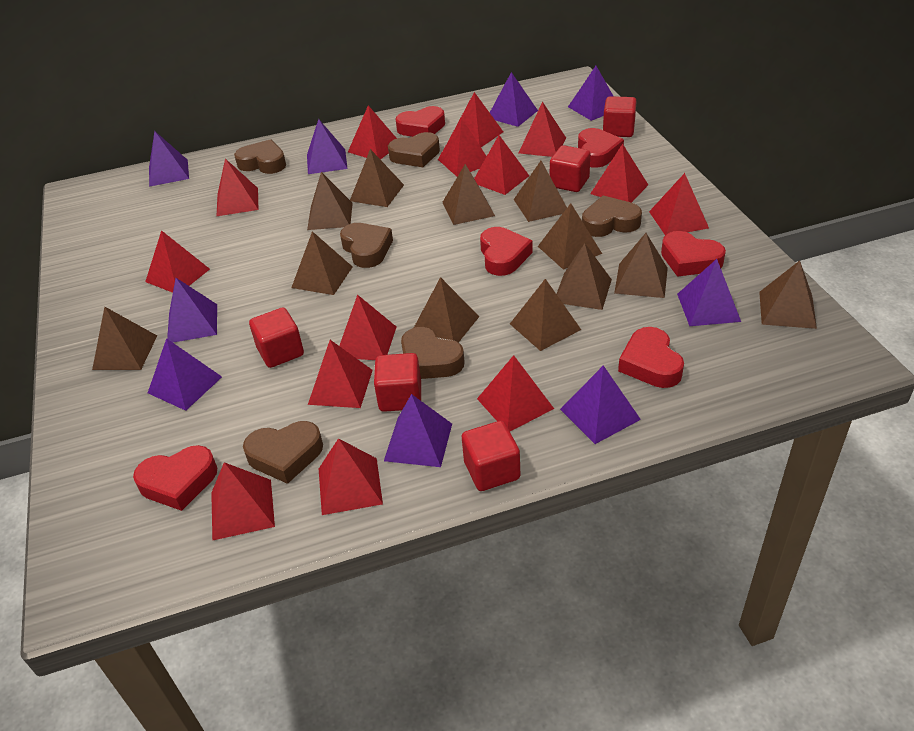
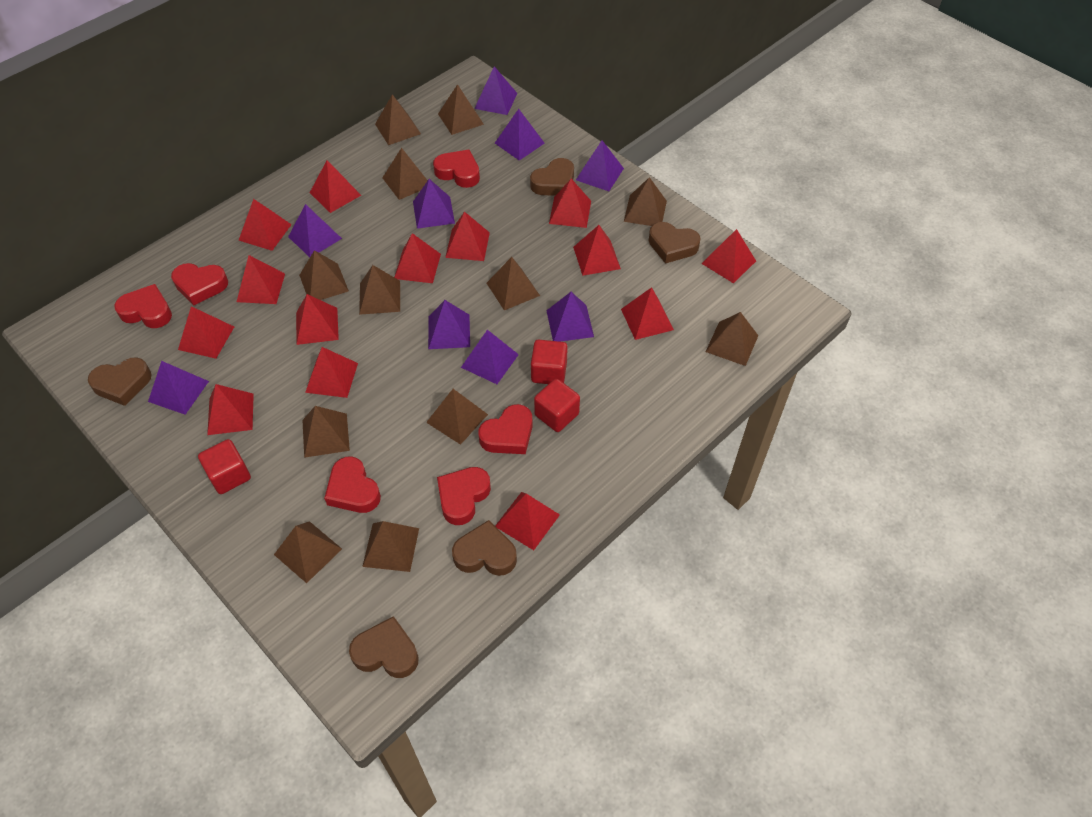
brown heart: [234,139,286,174] [243,421,323,484] [340,223,393,268] [388,132,440,167] [401,327,465,379] [582,195,642,237] = 6 -> [88,357,152,406] [349,616,419,678] [452,520,517,576] [530,158,574,196] [649,222,700,264] = 5
red cube: [249,307,304,368] [374,353,421,412] [462,421,520,491] [550,145,590,192] [603,96,637,137] = 5 -> [198,439,251,494] [531,340,568,384] [534,379,580,432] = 3

